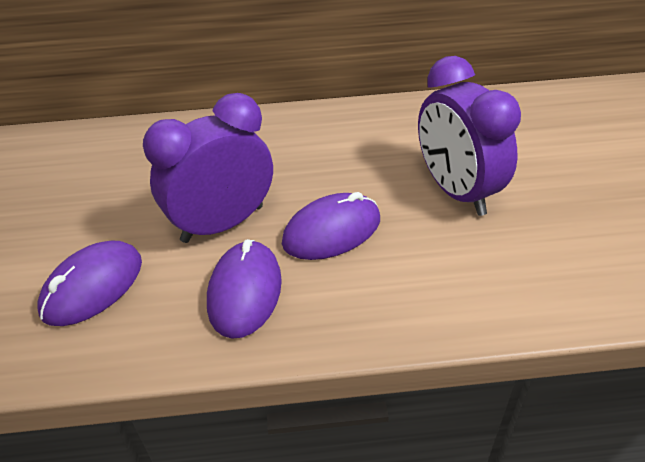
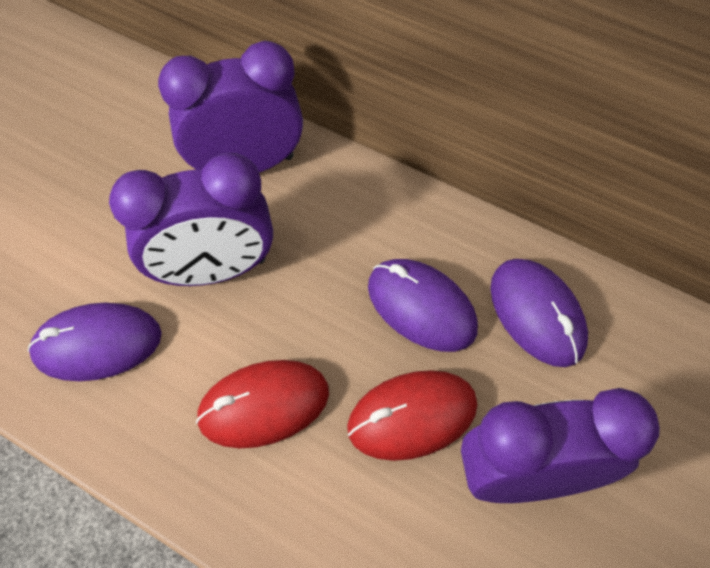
purple clock: [143,93,273,243] [418,56,521,216] = 2 -> [109,153,273,286] [158,41,303,173] [461,388,660,503] = 3
red mouse: none = 0 -> [196,360,329,448] [347,370,477,461] = 2

